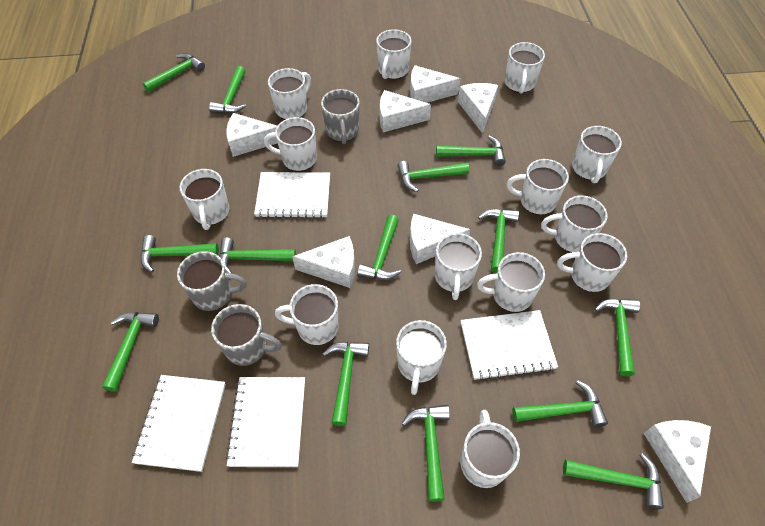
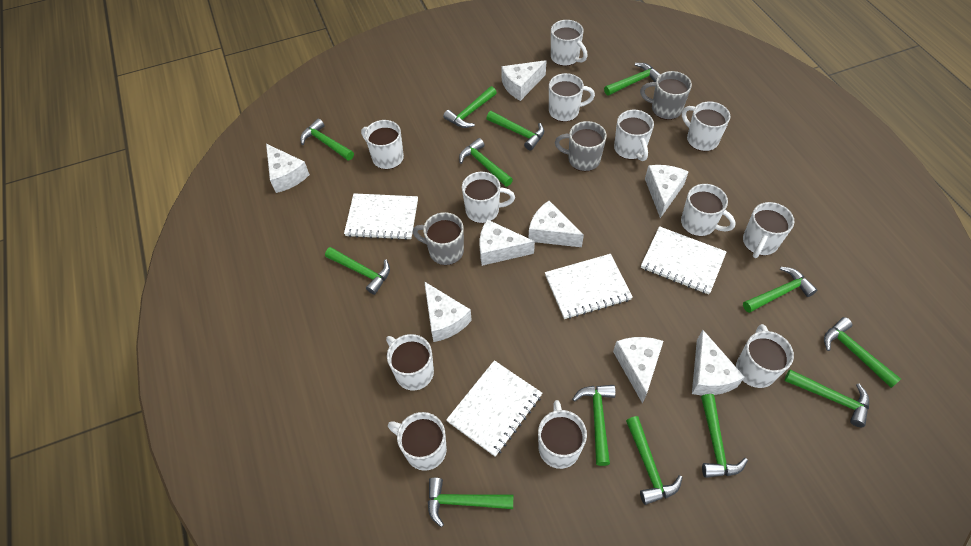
green hammer: [102,312,159,392] [141,235,219,272] [143,53,205,92] [209,66,246,114] [219,238,296,273] [322,342,369,426] [357,215,401,280] [397,161,469,192] [401,405,450,502] [436,135,506,166] [478,209,519,273] [512,380,608,427] [563,453,664,509] [595,299,640,376] = 14 -> [300,119,354,161] [325,247,390,295] [428,477,513,527] [443,86,497,128] [459,138,513,187] [486,111,544,150] [572,385,616,466] [604,63,660,96] [626,416,683,505] [701,394,748,478] [743,267,817,313] [784,369,869,427] [824,317,901,388] = 13
white cheese: [226,113,277,157] [292,236,355,288] [380,90,431,132] [410,65,460,103] [410,214,471,264] [458,83,498,134] [644,420,711,503] = 7 -> [266,144,310,193] [424,281,472,342] [480,219,535,266] [502,60,547,101] [529,201,584,247] [613,337,663,404] [645,165,689,218] [692,330,745,395] = 8
white mug: [180,169,229,230] [264,117,317,171] [268,68,311,120] [275,284,339,345] [376,29,411,79] [396,320,447,395] [435,233,482,300] [461,410,520,488] [477,252,545,312] [505,42,545,94] [507,159,569,215] [541,195,608,252] [557,233,627,292] [572,126,622,183] = 14 -> [361,120,404,169] [386,334,434,390] [388,412,447,471] [462,172,515,223] [538,400,587,469] [549,73,595,122] [551,20,588,66] [614,110,654,161] [681,184,736,236] [682,101,730,151] [736,324,794,388] [743,202,794,258] = 12

